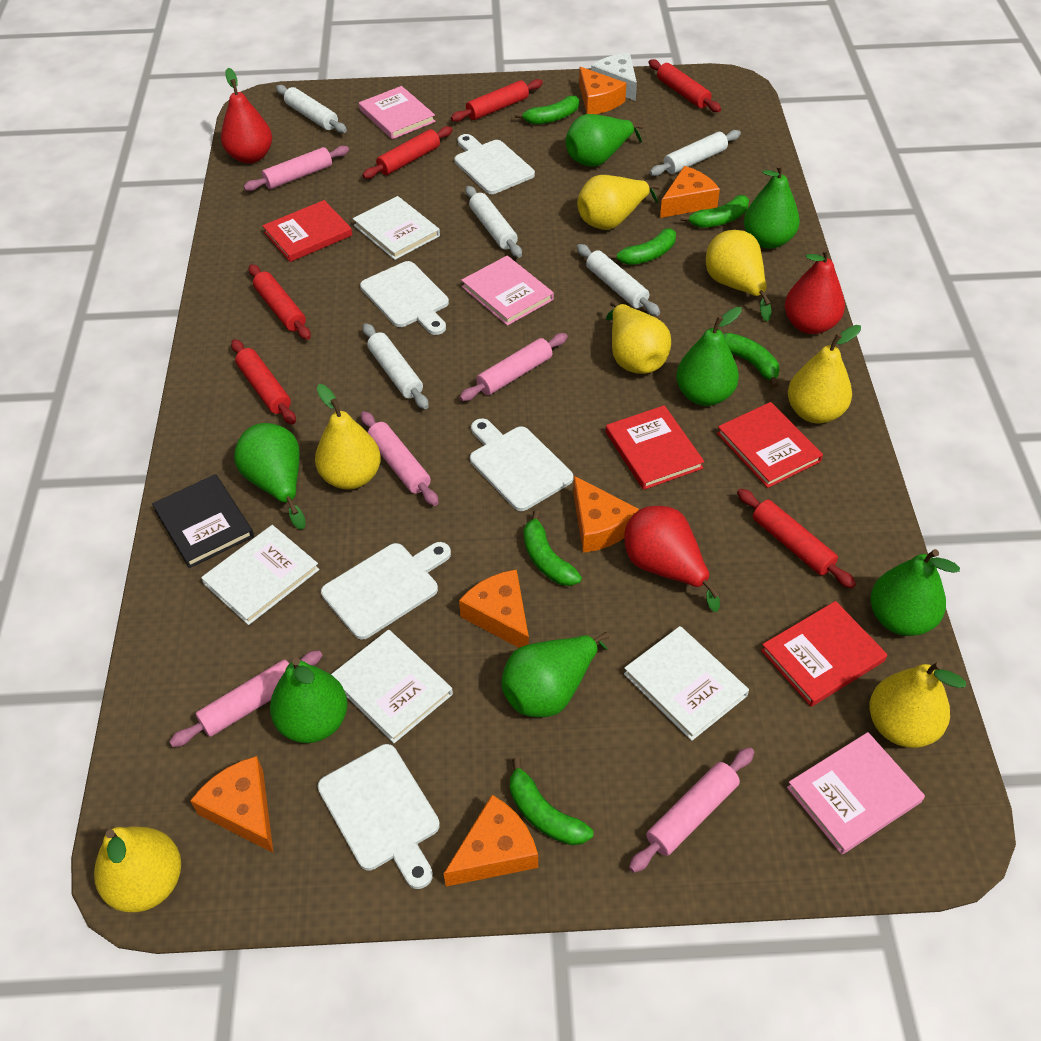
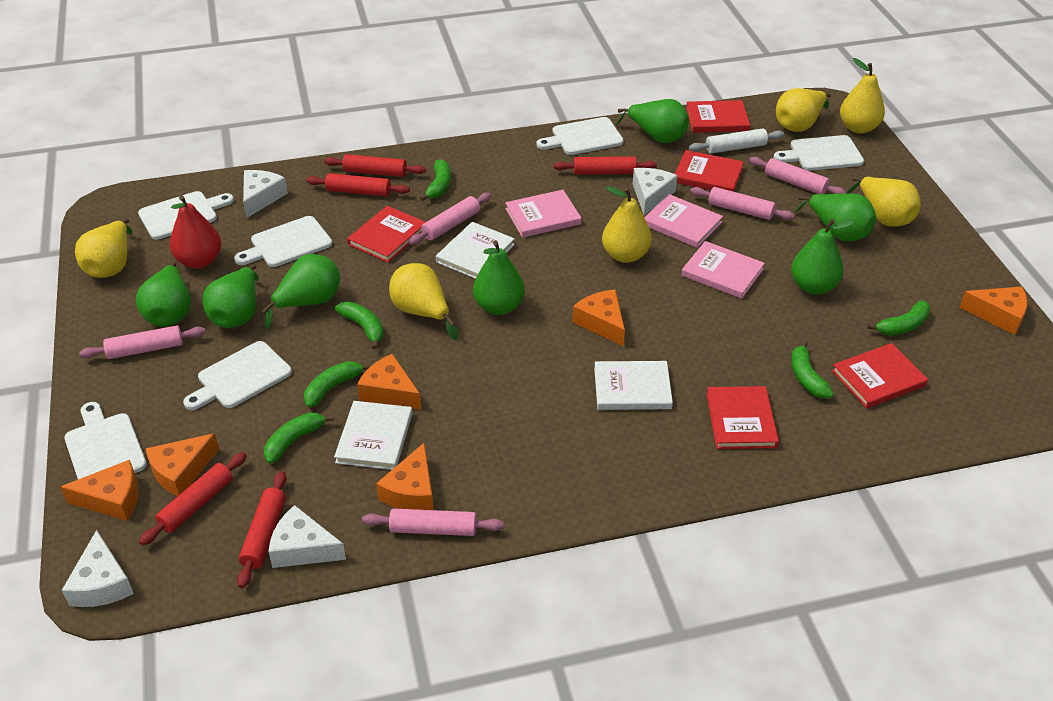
black book: [152,474,254,568] = 1 -> none = 0
red book: [263,200,352,262] [606,405,704,490] [717,402,823,488] [761,601,887,707] = 4 -> [347,206,426,263] [675,150,744,192] [686,100,750,133] [706,386,779,449] [832,343,928,408] = 5
red pear: [221,68,272,163] [624,506,720,612] [785,248,845,334] = 3 -> [170,196,221,268] = 1
red rolling pin: [231,339,296,425] [249,264,311,340] [362,126,453,179] [451,79,543,122] [649,59,721,112] [737,488,856,589] = 6 -> [139,452,247,546] [237,471,286,588] [306,173,410,197] [324,154,426,177] [553,156,657,175] = 5
white book: [201,525,319,625] [331,630,453,743] [353,196,440,260] [624,626,749,741] = 4 -> [334,401,413,470] [436,222,515,279] [594,361,673,410] = 3
white cheese: [591,53,637,101] = 1 -> [62,530,134,607] [243,170,288,218] [269,505,346,568] [633,168,677,216] = 4
white cutting board: [318,744,440,889] [321,542,451,640] [360,261,449,335] [454,134,535,194] [470,419,574,511] = 5 -> [64,402,147,479] [138,191,234,240] [183,341,292,410] [234,216,332,267] [536,117,624,155] [774,135,864,171] = 6
white rolling pin: [276,85,347,133] [363,323,429,409] [466,186,522,258] [577,244,660,316] [650,130,741,176] = 5 -> [689,129,784,154] = 1
yellow pear: [94,827,181,912] [315,384,381,489] [577,175,660,230] [606,301,671,374] [706,230,772,321] [788,325,861,424] [869,662,966,748] = 7 -> [75,218,132,278] [389,263,459,340] [602,186,652,263] [776,88,831,132] [840,58,885,134] [847,177,921,227] = 6

